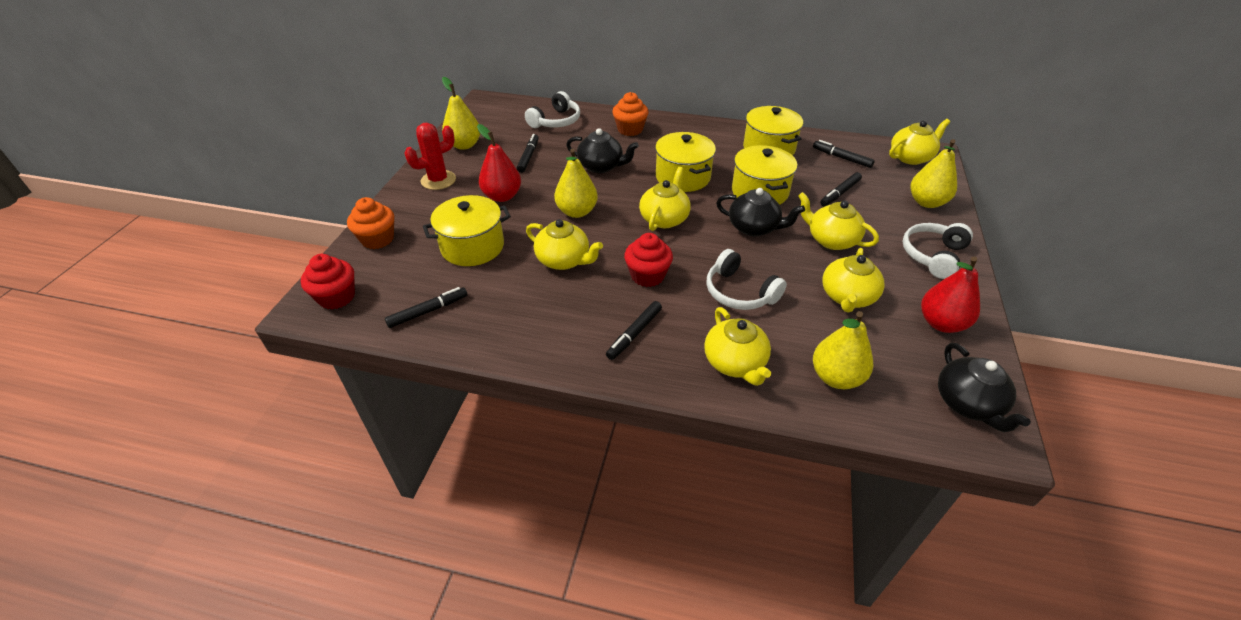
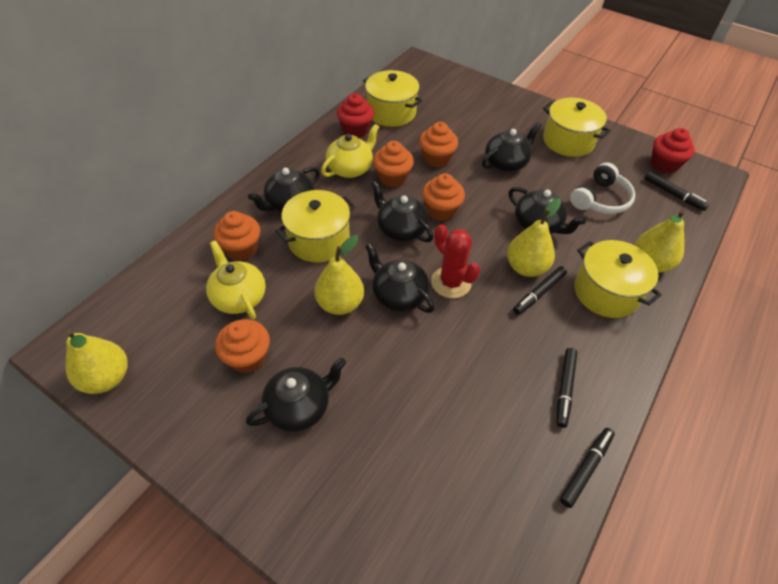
black marker: [385,287,467,328] [517,134,539,173] [606,301,662,360] [813,140,875,168] [820,172,862,206] = 5 -> [513,266,567,315] [556,348,577,428] [560,428,615,508] [644,171,709,211] = 4
black teapot: [566,128,639,173] [716,188,805,236] [938,343,1031,432] = 3 -> [246,358,346,432] [248,167,320,212] [365,243,435,313] [371,181,433,242] [482,122,541,172] [509,187,586,234] = 6
orange cupcake: [347,197,394,249] [612,92,648,136] = 2 -> [213,211,260,261] [215,319,270,373] [373,141,414,187] [419,122,458,168] [422,173,465,221] = 5
red pear: [477,124,521,202] [921,256,980,333] = 2 -> none = 0
white headphones: [525,91,580,128] [706,249,787,310] [902,223,973,279] = 3 -> [570,162,635,214] = 1
yellow teapot: [526,219,603,270] [639,167,691,231] [704,307,771,386] [798,192,879,250] [822,248,885,313] [889,119,950,165] = 6 -> [206,240,266,320] [321,124,379,178] = 2

